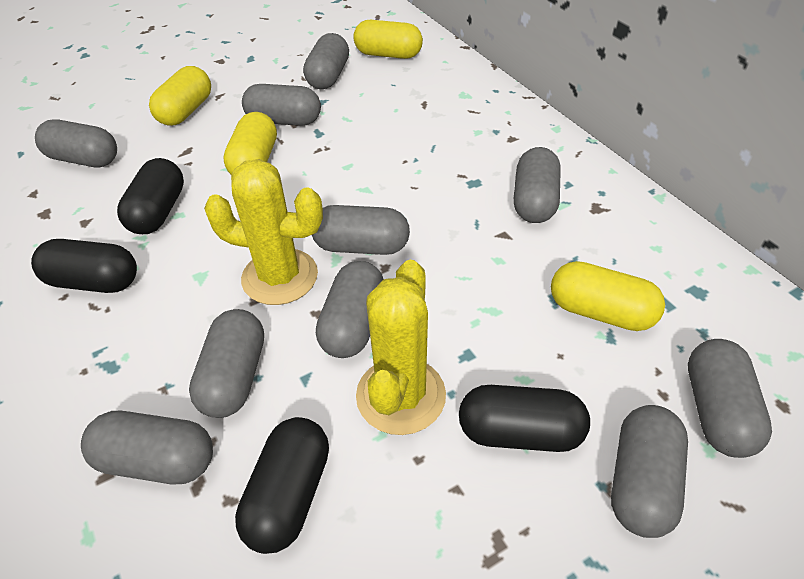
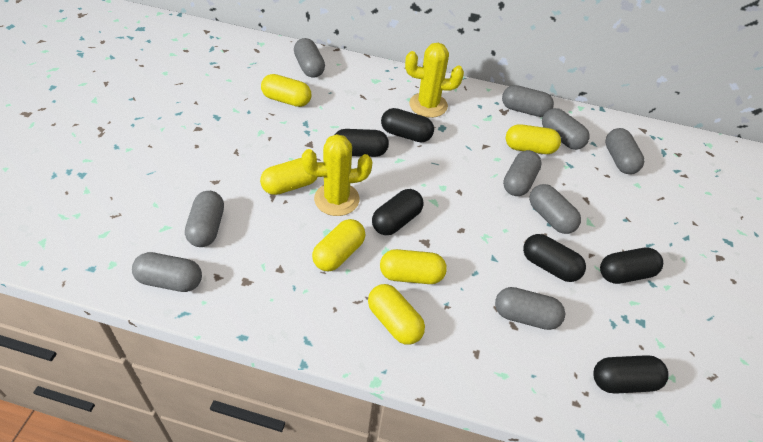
black capsule: [31,239,137,293] [117,158,184,234] [235,417,329,554] [459,385,590,452] = 4 -> [335,129,389,157] [372,189,423,235] [381,108,434,142] [523,234,586,282] [593,355,669,394] [600,248,663,284] = 6
grey capsule: [35,119,117,168] [81,411,213,484] [189,309,264,418] [242,84,321,126] [303,33,349,89] [312,205,410,255] [316,261,384,358] [514,147,561,223] [611,405,688,538] [688,339,772,458] = 10 -> [132,252,202,292] [185,191,224,247] [294,38,325,78] [495,287,565,330] [502,85,554,117] [503,150,542,196] [529,184,581,234] [542,108,590,150] [605,128,644,174] = 9
yellow capsule: [149,66,211,126] [223,112,277,175] [353,20,423,59] [551,261,665,331] = 4 -> [260,158,317,195] [261,74,311,107] [312,219,365,271] [368,284,425,345] [380,249,447,284] [506,124,561,154] = 6

